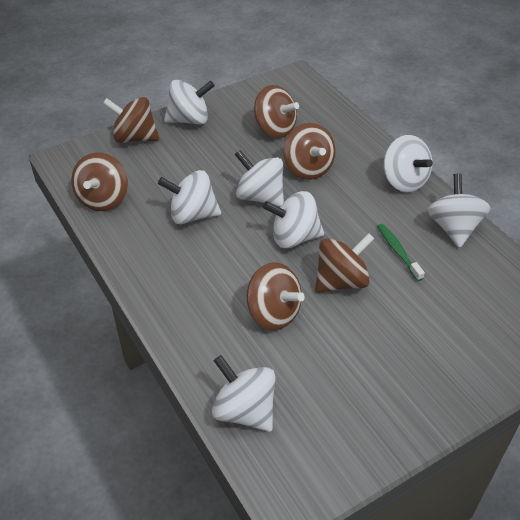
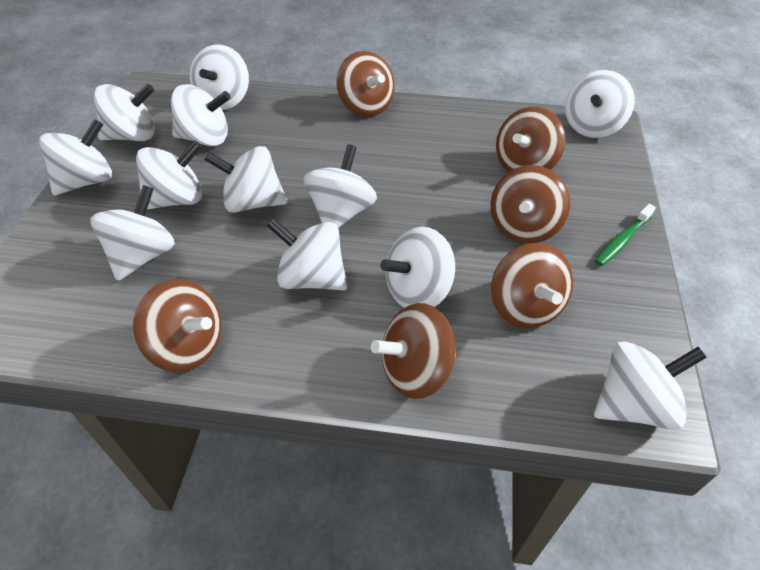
white spinning top: [158,170,221,224] [164,80,215,125] [212,355,276,432] [234,150,284,207] [263,191,324,248] [384,135,433,192] [427,174,490,248] = 7 -> [39,119,112,195] [90,185,175,281] [94,84,155,141] [136,140,202,210] [171,84,231,146] [190,44,249,110] [204,146,288,213] [267,218,348,290] [304,144,377,228] [380,227,455,308] [565,70,635,138] [594,341,707,430] = 12

